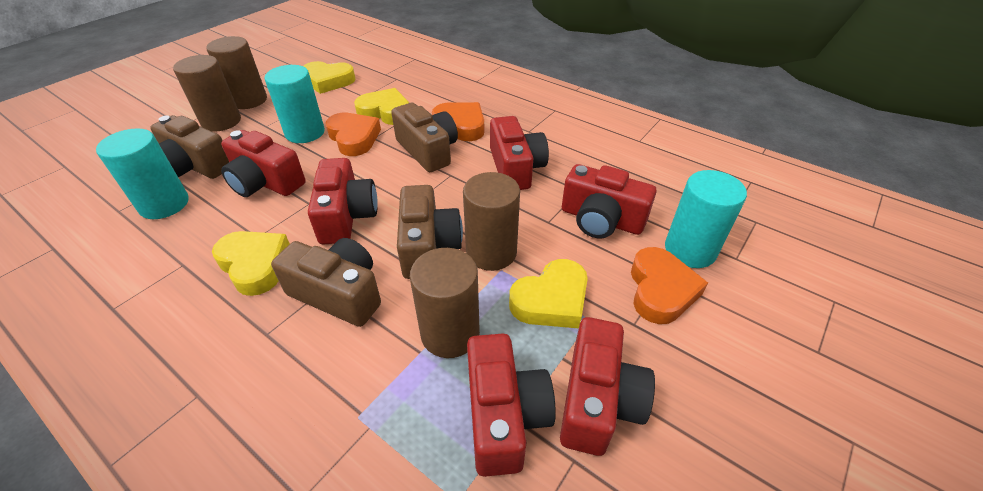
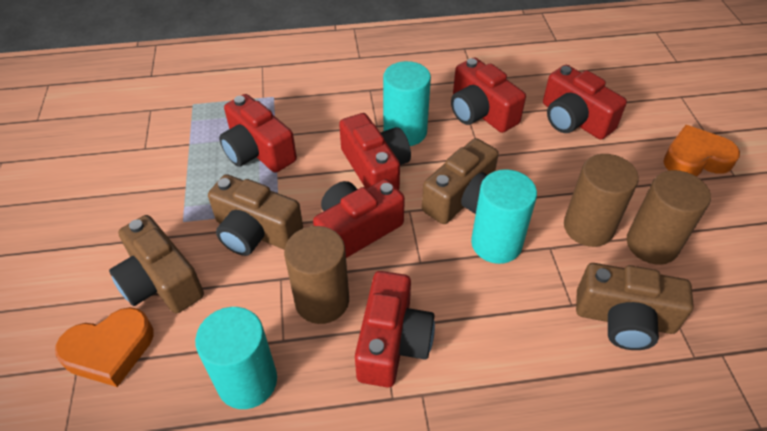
brown cylinder: [173,55,241,132] [206,36,267,109] [410,248,480,358] [463,172,520,271] = 4 -> [284,226,349,324] [564,154,639,247] [627,170,711,265] = 3
orange heart: [326,113,381,156] [432,102,484,141] [631,247,708,324] = 3 -> [55,307,154,387] [663,125,740,176] = 2
yellow heart: [212,231,290,296] [303,61,356,94] [354,88,409,125] [509,259,588,329] = 4 -> none = 0

